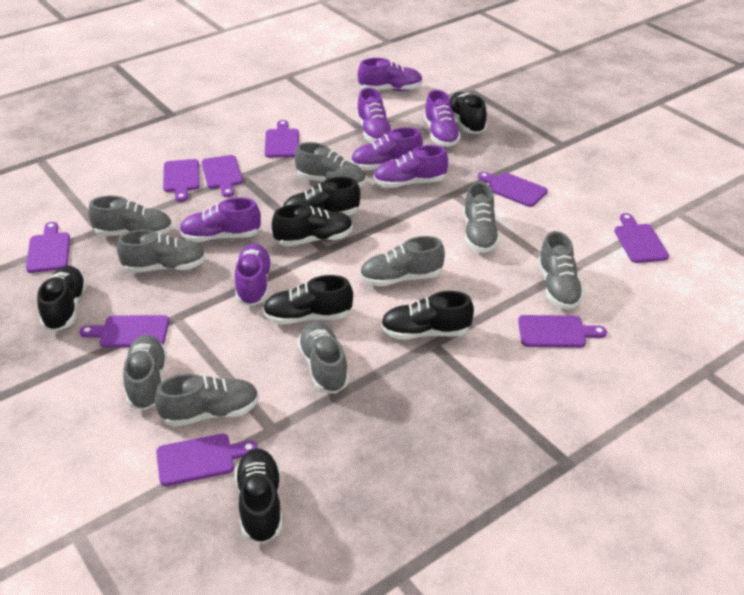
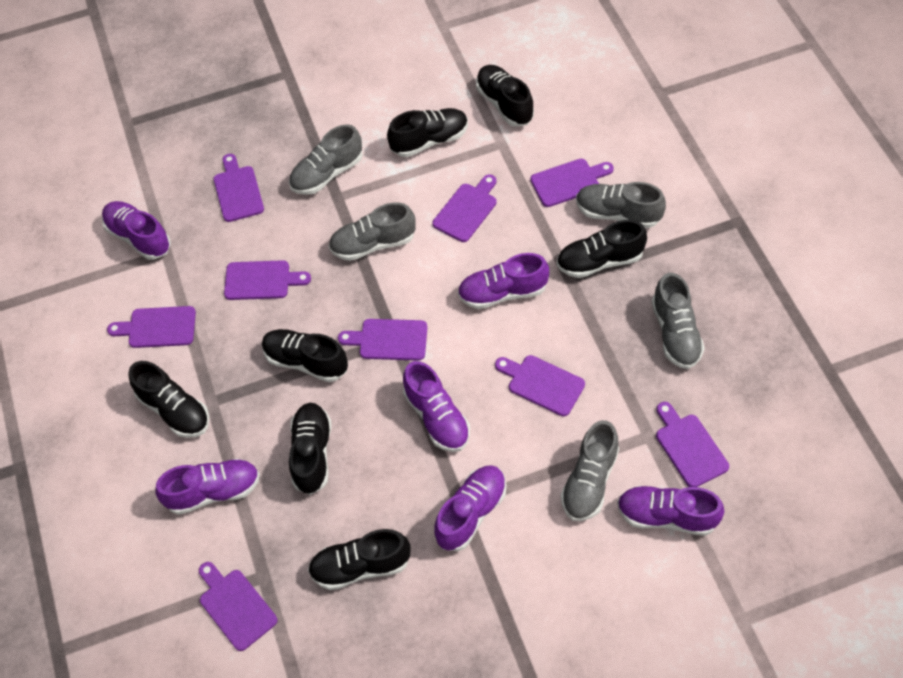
grey shoe: [89,195,173,236] [117,230,206,273] [123,335,167,411] [155,374,259,427] [295,142,365,187] [297,322,349,394] [360,236,445,286] [463,182,500,253] [538,231,584,309] = 9 -> [289,124,363,195] [328,202,416,261] [561,420,619,521] [576,182,666,228] [652,273,705,369] = 5
purple shoe: [179,197,261,242] [235,244,272,306] [351,127,423,170] [357,88,392,142] [358,58,423,91] [373,145,448,188] [424,90,461,147] = 7 -> [102,201,171,260] [155,458,260,515] [403,361,470,452] [434,465,507,551] [457,253,549,309] [617,486,724,536] = 6

